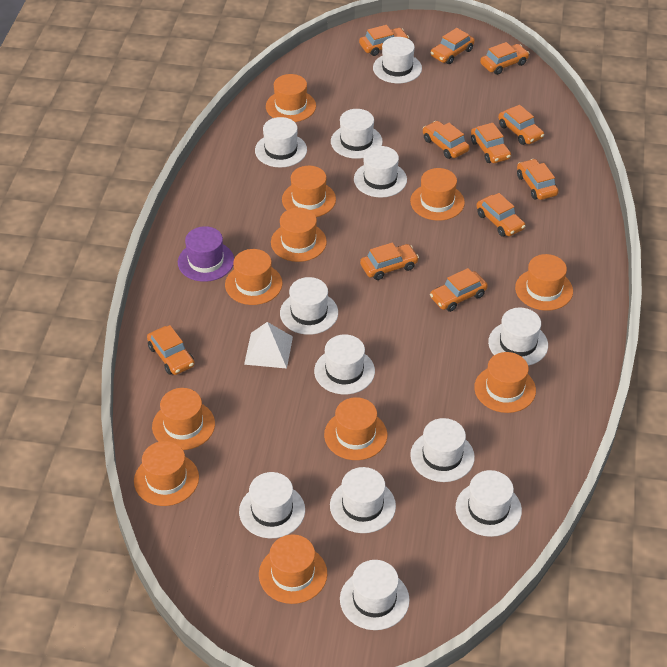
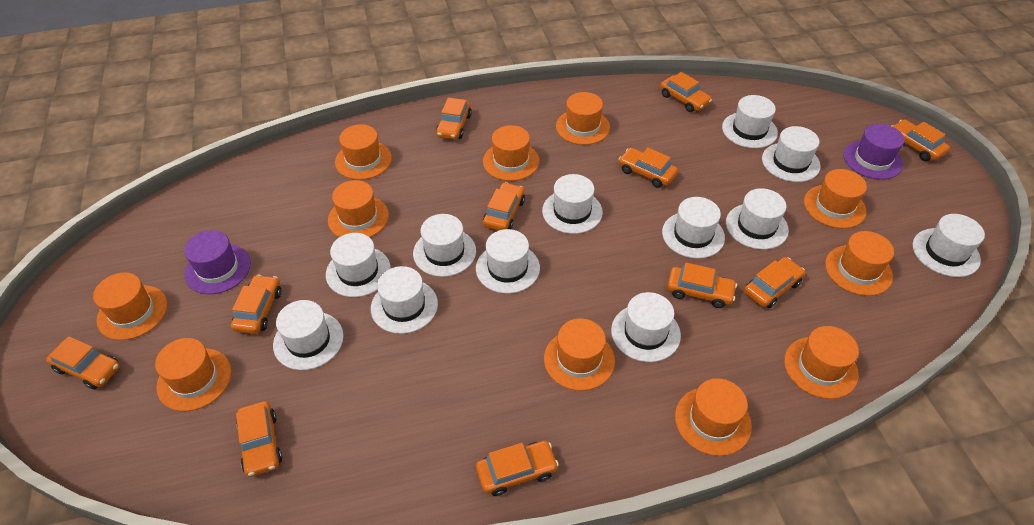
purple hat: [178,226,234,282] = 1 -> [184,230,251,294] [843,124,905,180] = 2
white pyramid: [244,322,293,369] = 1 -> none = 0

